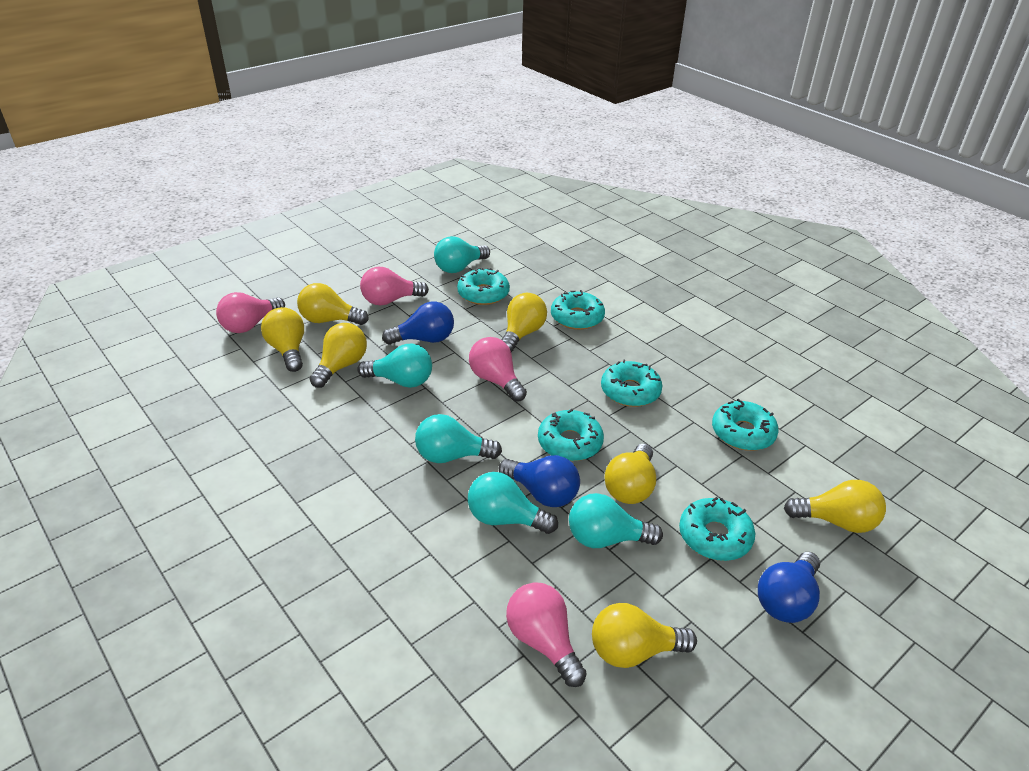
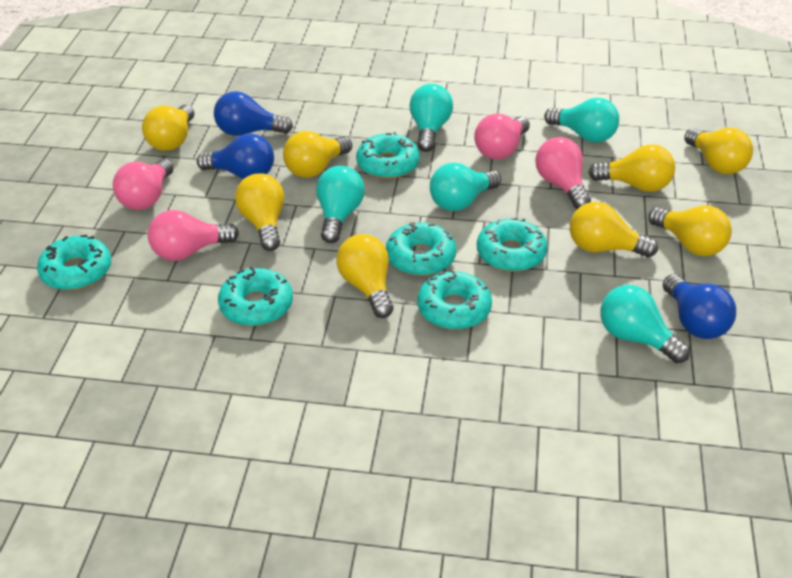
yellow light bulb: [261,307,304,372] [297,283,369,325] [310,323,367,388] [501,293,547,352] [592,603,697,668] [605,444,656,504] [784,480,886,533] = 7 -> [142,105,194,151] [235,173,284,251] [283,131,352,178] [337,234,393,318] [570,202,658,258] [588,144,675,192] [648,205,732,256] [684,128,753,174] = 8

